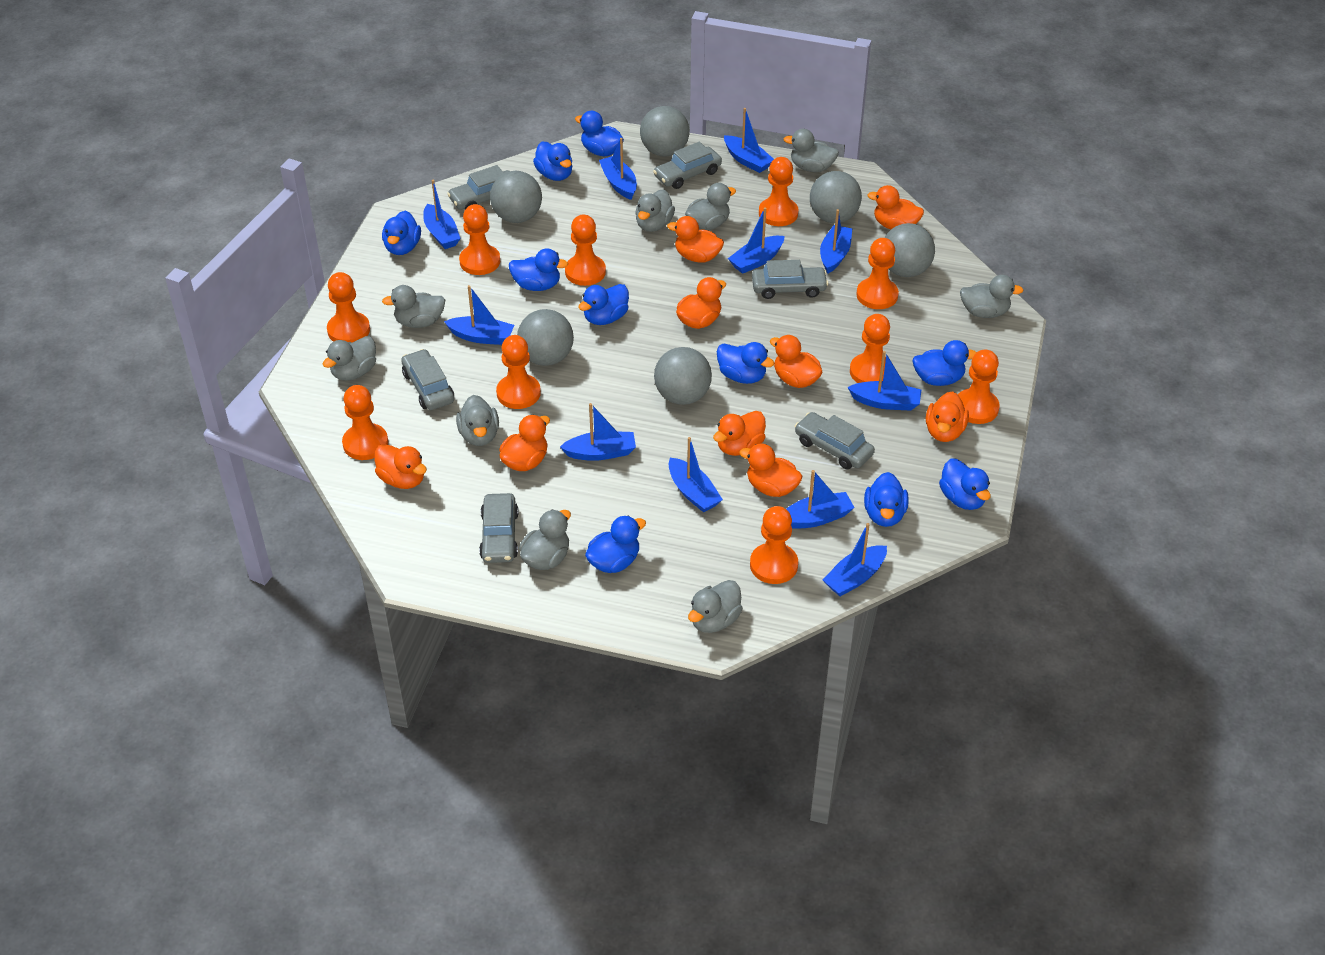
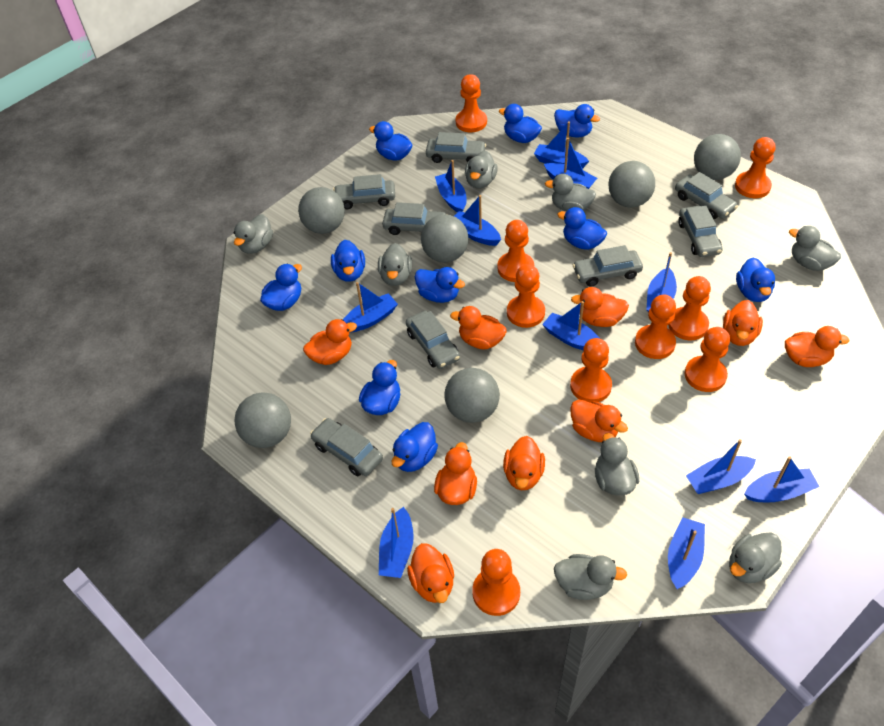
grey car: [401,349,454,410] [447,165,509,210] [479,493,519,563] [653,142,722,189] [752,260,828,299] [795,412,875,469] = 6 -> [310,418,383,476] [333,174,395,209] [382,202,447,235] [406,311,460,369] [426,132,486,163] [573,245,643,287] [675,172,738,219] [678,206,723,257] = 8
grey duck: [322,336,376,381] [382,285,445,328] [456,395,499,446] [519,510,571,570] [635,189,675,232] [685,183,736,230] [688,580,743,633] [784,129,839,172] [960,275,1024,318] = 9 -> [234,214,273,254] [378,243,412,286] [465,151,498,188] [545,174,596,211] [554,554,627,600] [595,433,639,496] [729,533,782,583] [789,226,841,271] = 8
orange pawn: [327,272,370,343] [342,385,388,460] [459,204,500,275] [496,335,541,409] [565,215,606,286] [750,506,798,584] [759,157,798,226] [850,314,890,383] [856,238,899,309] [958,349,1000,424] = 10 -> [456,74,487,132] [472,549,520,616] [497,220,534,282] [507,264,545,328] [570,338,612,403] [635,295,676,359] [668,276,711,340] [684,327,730,392] [735,137,776,198] = 9

